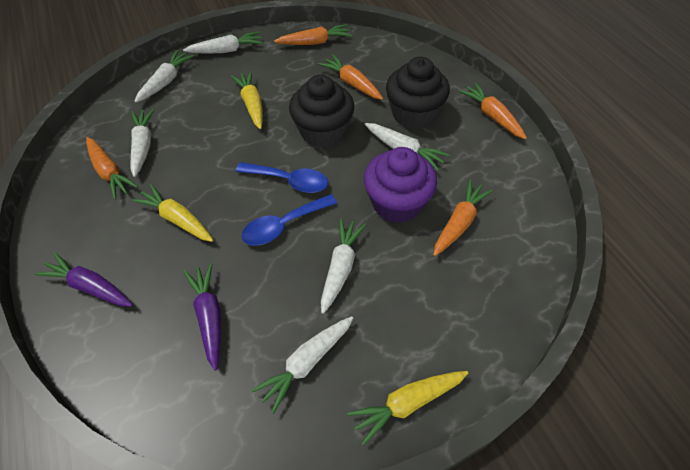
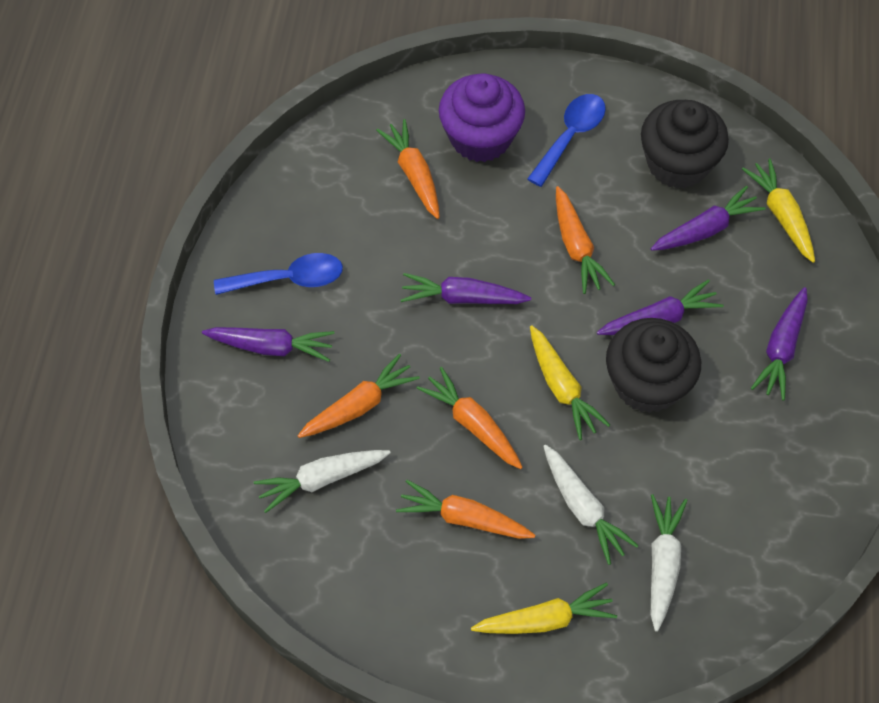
purple carrot: [34,252,133,307] [183,263,221,371] = 2 -> [202,327,334,362] [401,273,531,304] [597,279,724,335] [651,186,765,251] [751,287,808,400] = 5
white carrot: [130,109,155,177] [134,50,194,103] [183,31,263,54] [251,316,353,414] [321,218,366,314] [365,123,450,170] = 6 -> [253,450,390,513] [543,445,639,565] [651,494,688,632] = 3

